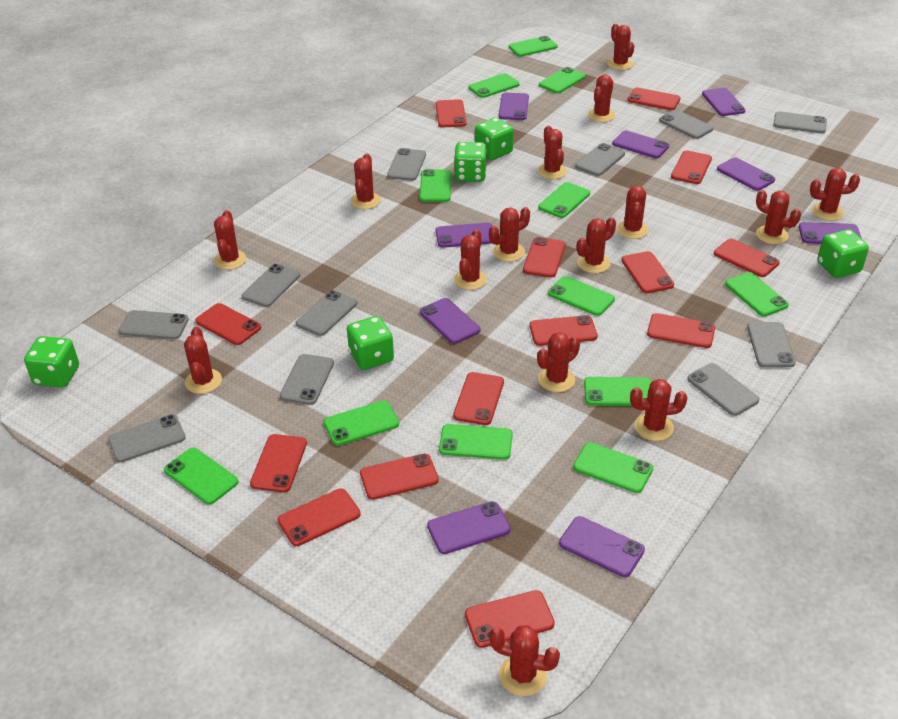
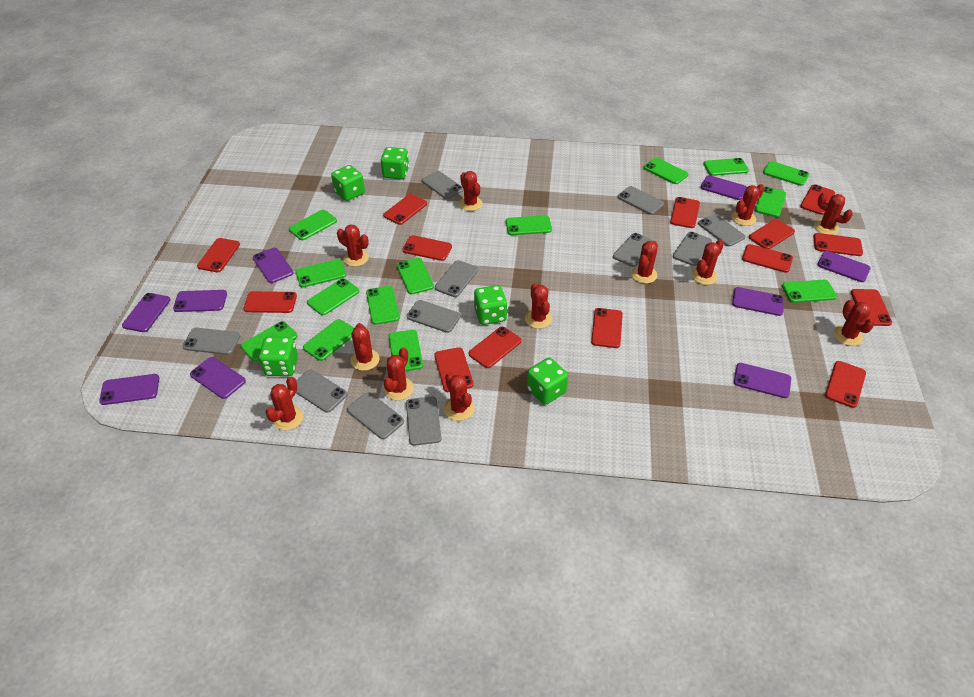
green phone: [164,448,238,505] [324,400,399,446] [420,169,451,202] [439,424,513,460] [468,73,520,98] [509,36,558,57] [538,182,590,218] [539,67,586,93] [548,276,615,316] [573,442,653,493] [584,377,652,406] [725,272,789,316] = 12 -> [241,321,298,362] [289,210,337,240] [295,259,346,288] [303,319,354,361] [307,278,359,315] [366,286,400,325] [389,330,423,371] [397,258,434,294] [506,215,552,235] [644,158,688,184] [704,158,749,176] [755,187,786,217] [763,161,809,186] [782,280,837,303] = 14
red cactus: [184,327,222,394] [214,210,246,270] [351,153,381,209] [454,229,487,290] [489,207,530,262] [489,625,560,696] [537,332,580,392] [538,126,567,179] [577,217,616,273] [588,74,615,122] [607,24,634,70] [617,186,648,239] [630,379,687,441] [756,190,801,244] [810,168,860,221] = 15 -> [265,377,303,431] [337,225,369,267] [350,323,379,371] [383,347,414,400] [444,372,474,421] [459,171,483,211] [525,283,552,329] [631,241,658,284] [691,239,724,285] [732,184,764,226] [814,192,853,235] [834,300,875,346] = 12

